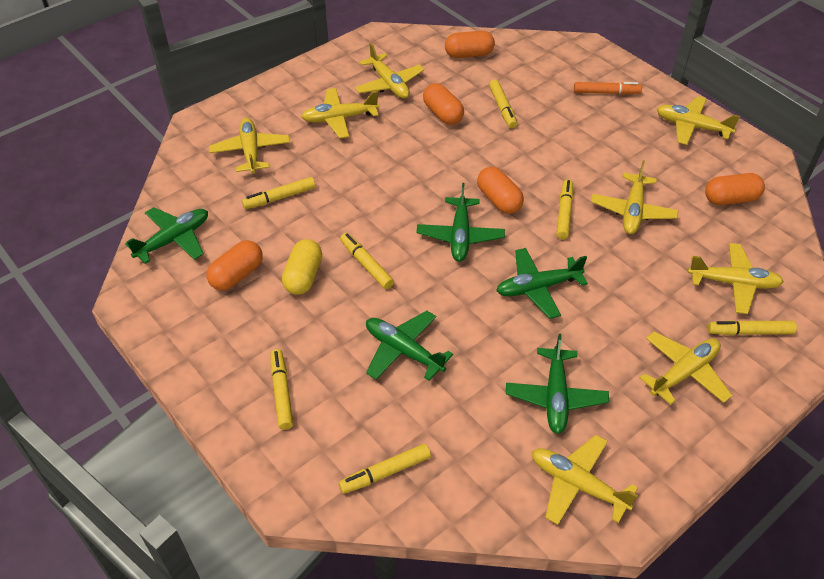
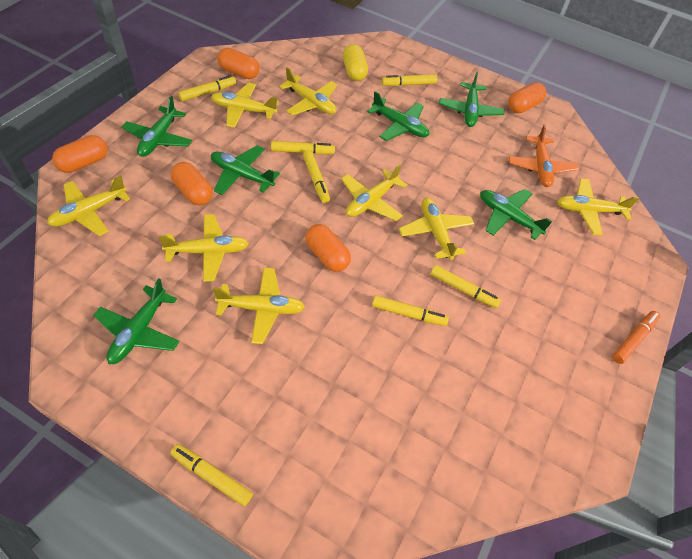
green plane: [125,207,208,264] [366,311,453,381] [416,183,505,262] [496,248,588,319] [506,334,609,434] = 5 -> [93,278,180,364] [122,96,192,157] [211,145,280,195] [367,91,429,141] [439,71,504,127] [480,189,552,240] = 6
orange plane: none = 0 -> [508,124,579,187] = 1

